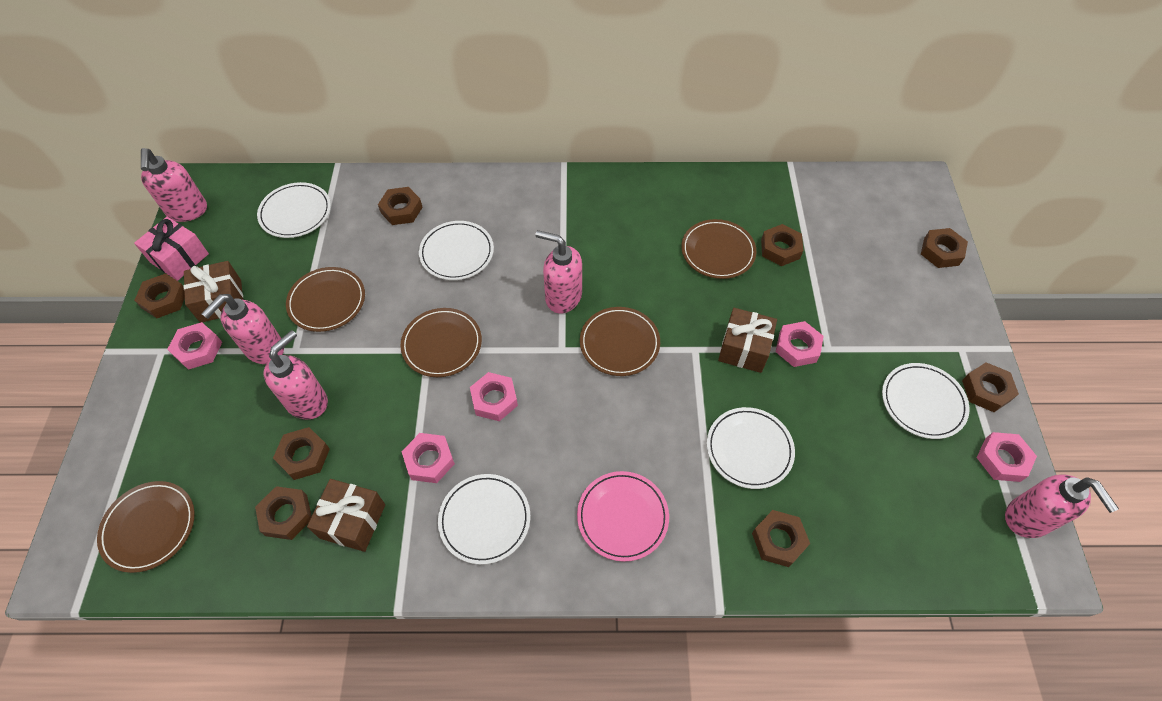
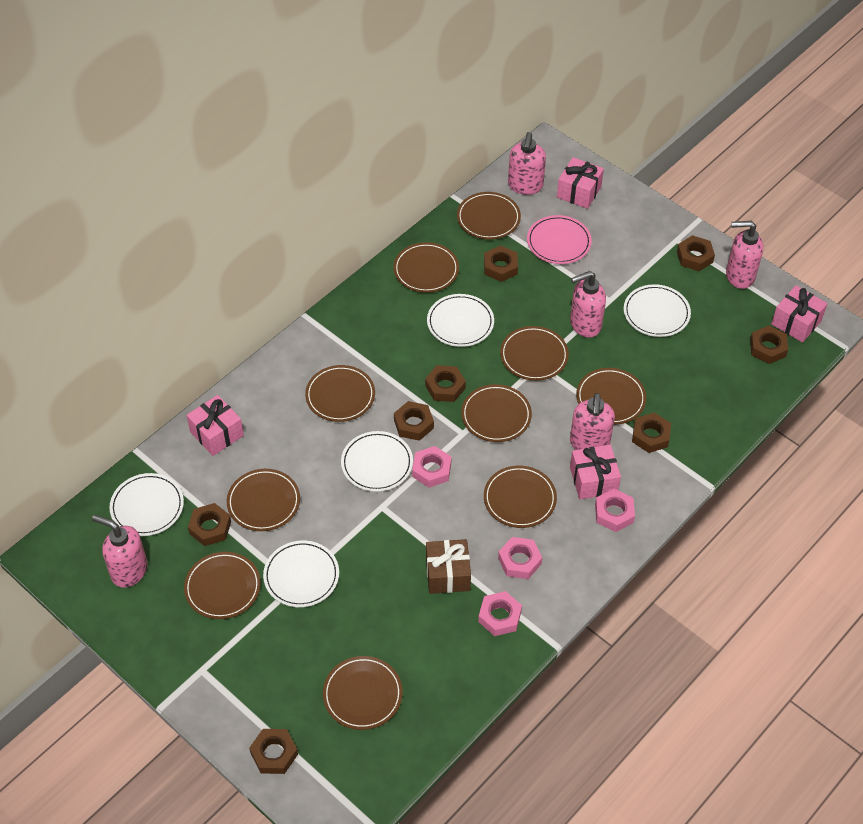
brown gift: [184,261,243,323] [307,479,385,552] [718,308,777,373] = 3 -> [426,539,471,594] = 1
brown plate: [97,481,195,573] [286,267,365,332] [401,308,482,377] [580,307,660,376] [681,219,756,279] = 5 -> [184,552,261,619] [227,469,300,531] [305,365,375,422] [323,656,403,730] [393,242,459,293] [457,192,521,239] [461,384,532,442] [484,466,557,528] [500,326,569,381] [576,368,646,425] = 10
pink gift: [134,217,209,281] = 1 -> [187,395,244,456] [557,157,604,209] [570,445,621,499] [771,285,827,343] = 4
pink nut: [167,322,222,370] [402,433,455,483] [470,372,518,421] [776,321,824,367] [977,432,1037,482] = 5 -> [412,446,451,488] [478,591,522,636] [498,537,542,579] [595,489,635,532] = 4

